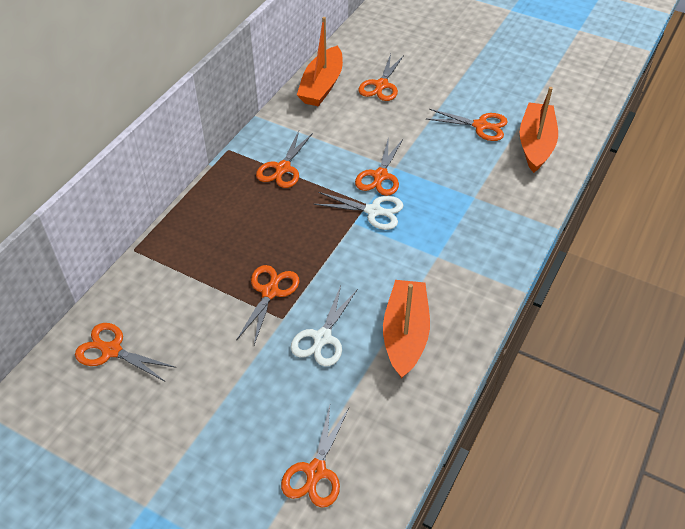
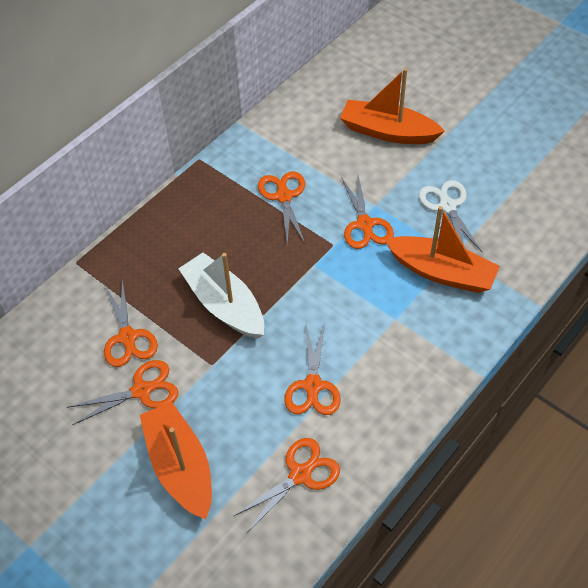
orange scissors: [75,323,176,381] [236,265,299,345] [256,131,313,188] [281,405,349,508] [355,137,403,196] [358,54,404,101] [427,109,508,141] = 7 -> [67,360,178,425] [104,280,158,367] [234,438,340,533] [258,171,305,245] [285,323,341,415] [341,175,394,249] = 6
white boat: none = 0 -> [178,253,264,339] = 1
white scissors: [291,286,357,366] [314,192,403,230] = 2 -> [419,180,483,253] = 1

